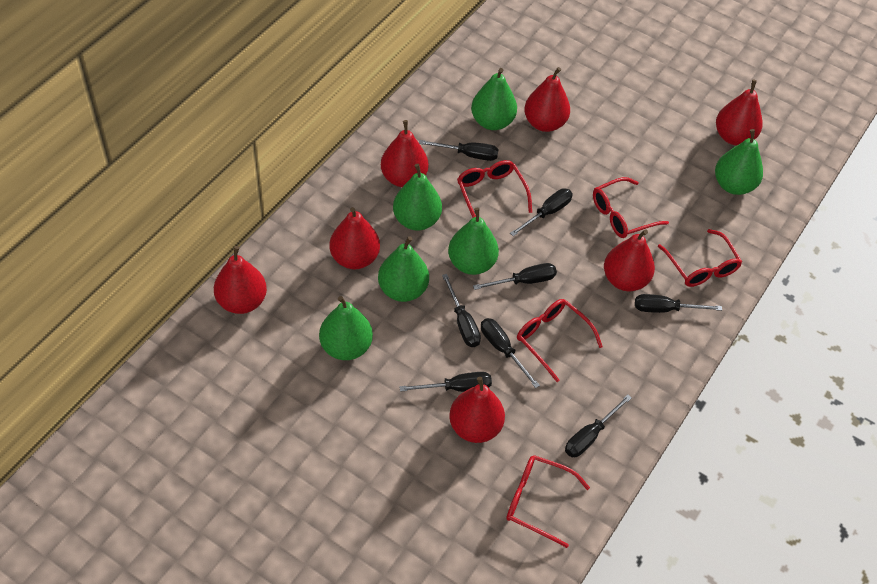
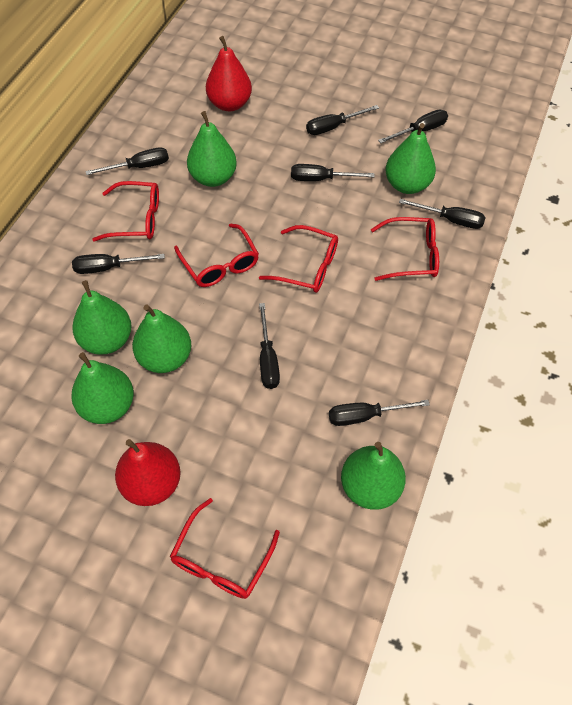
red pear: [214,246,267,314] [330,207,380,269] [381,120,429,187] [449,377,505,443] [524,67,570,132] [604,229,655,291] [716,80,763,145] = 7 -> [115,439,181,506] [206,36,252,111] = 2

